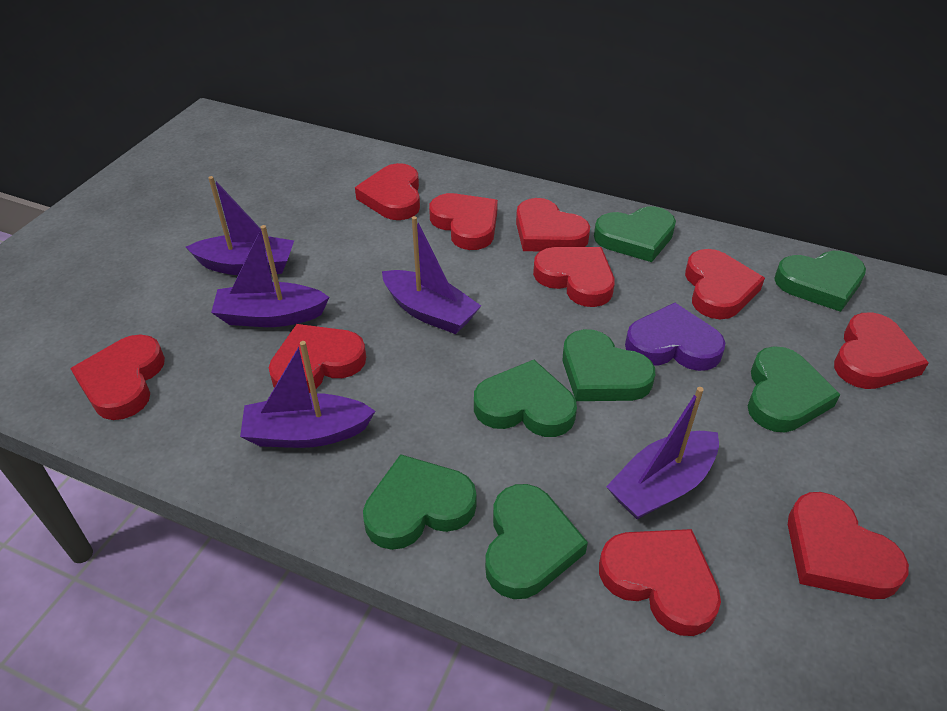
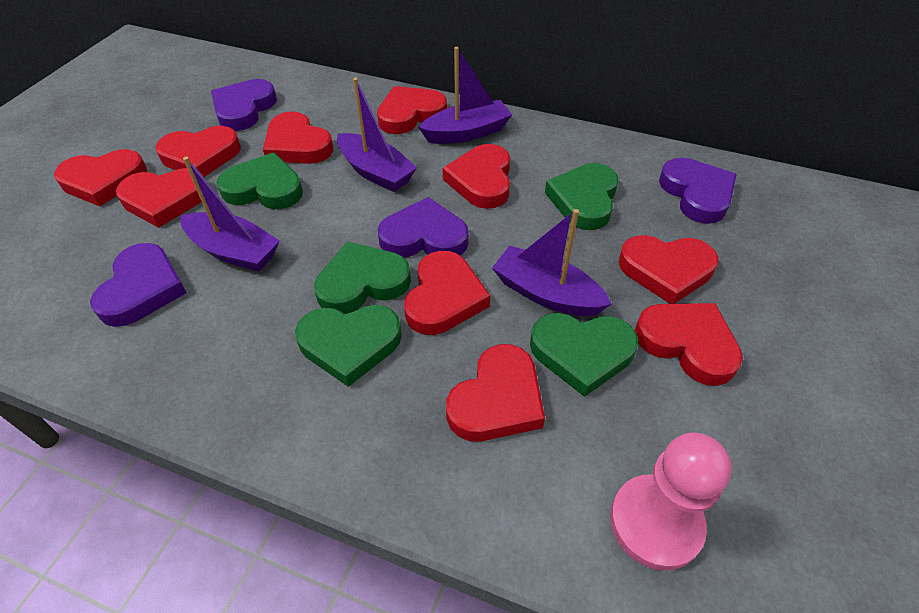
green heart: [363,454,477,550] [474,360,577,437] [485,484,588,599] [563,329,655,401] [594,206,676,262] [748,346,841,432] [774,251,866,312] = 7 -> [217,153,303,209] [295,305,402,387] [314,241,411,314] [530,313,638,397] [545,163,619,230] = 5
pink pawn: none = 0 -> [610,432,732,571] = 1
purple boat: [186,176,294,275] [211,225,329,327] [240,341,375,448] [382,216,481,334] [606,387,719,519] = 5 -> [180,156,280,272] [337,78,417,192] [418,47,512,144] [492,209,612,316] = 4
purple heart: [625,303,725,371] = 1 -> [90,243,187,327] [211,79,277,131] [378,197,469,257] [659,158,737,224] = 4

